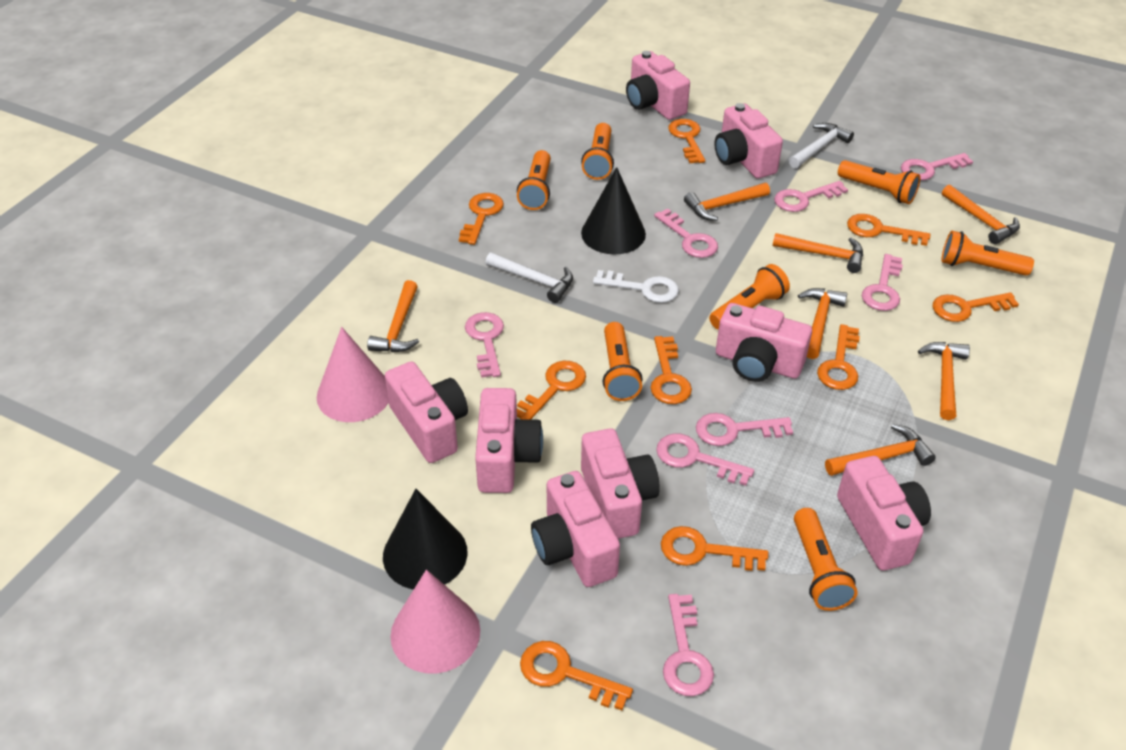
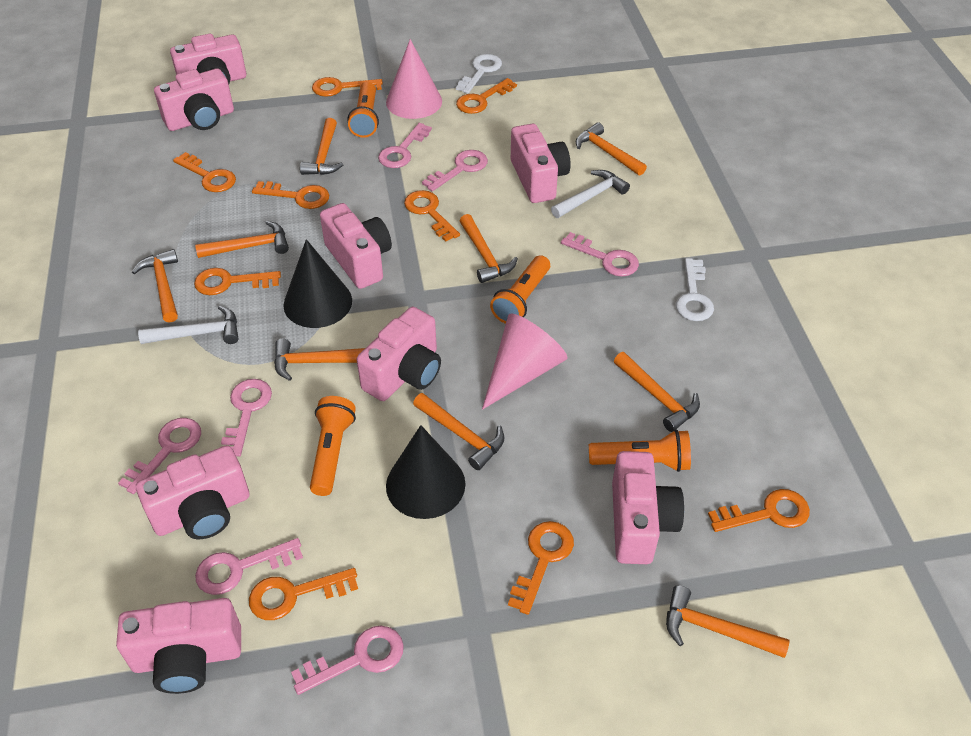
orange flashlight: [517,150,551,210] [581,123,614,180] [603,322,643,401] [709,264,790,330] [794,508,858,611] [838,160,920,204] [942,231,1034,276] = 7 -> [310,396,356,496] [347,82,379,138] [490,255,550,324] [589,430,691,472] = 4
orange hammer: [367,280,419,352] [684,183,770,221] [773,233,863,273] [798,288,847,359] [825,424,936,476] [918,342,970,420] [942,184,1020,244] = 7 -> [132,249,178,323] [195,221,289,258] [274,339,365,381] [300,118,343,175] [413,393,504,470] [460,214,518,283] [576,122,647,175] [614,352,700,432] [666,585,790,658] = 9
pink key: [465,312,504,378] [654,208,718,258] [656,433,754,486] [663,594,714,696] [696,413,793,446] [774,181,848,212] [862,254,903,311] [901,153,973,180] = 8 -> [118,418,201,494] [195,538,303,595] [221,379,272,456] [291,626,404,695] [378,123,432,168] [422,150,488,192] [561,232,639,277] = 7
white key: [593,270,679,303] = 1 -> [456,54,502,94] [676,258,714,321] = 2

